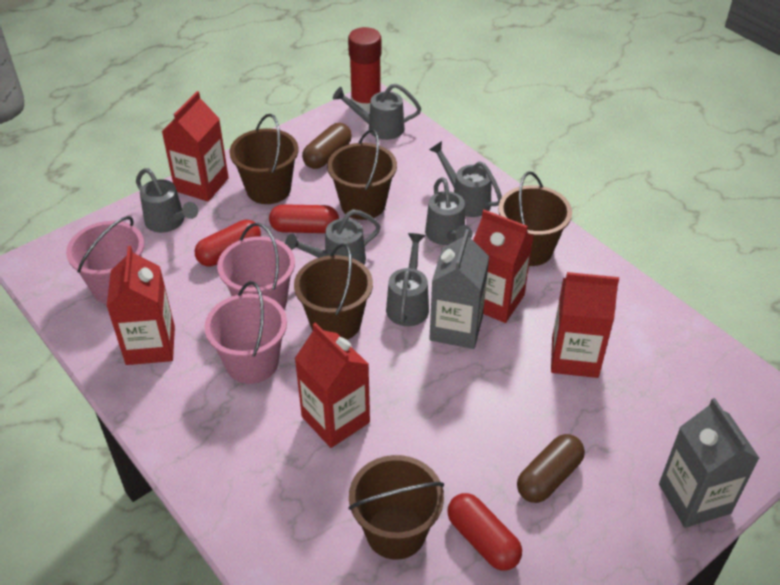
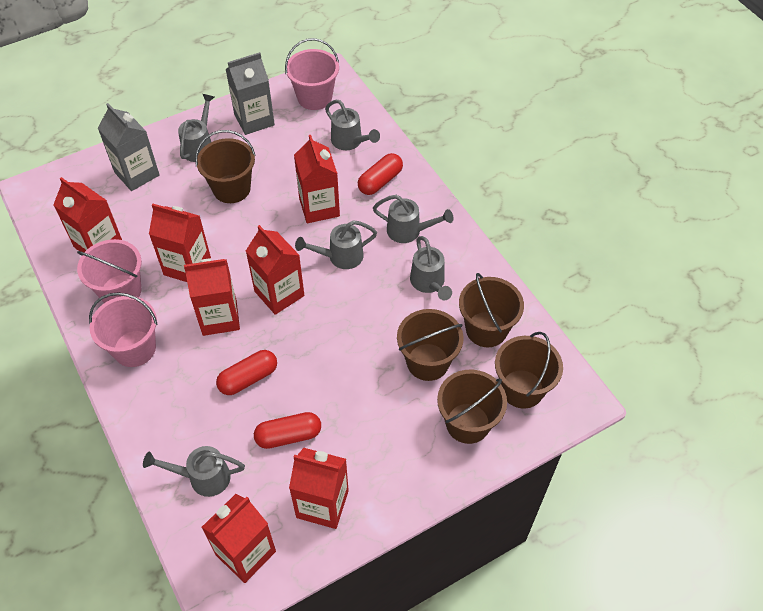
brown capsule: [302,123,352,169] [517,434,585,503] = 2 -> none = 0
red carton: [106,246,175,365] [162,91,229,202] [294,323,370,448] [473,210,534,323] [551,272,619,378] = 5 -> [53,177,122,252] [149,204,211,282] [184,259,240,336] [201,494,276,583] [246,225,304,315] [289,448,349,529] [294,135,340,223] = 7
red glue stick: [348,27,381,112] = 1 -> none = 0

